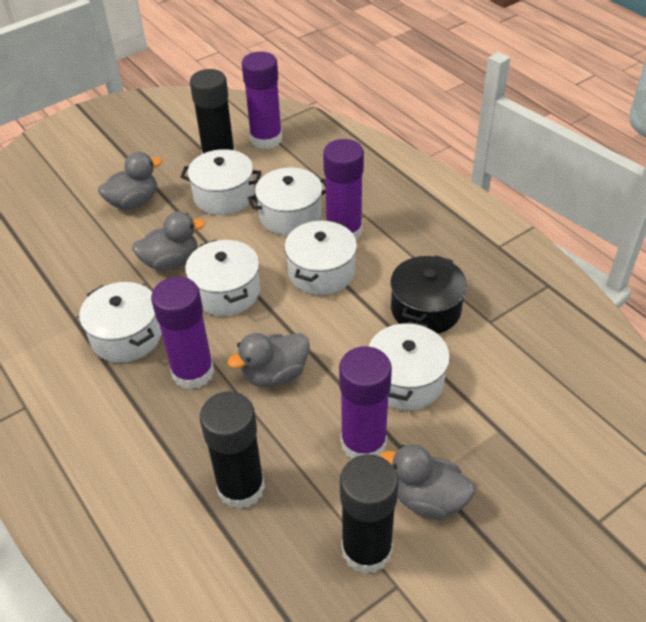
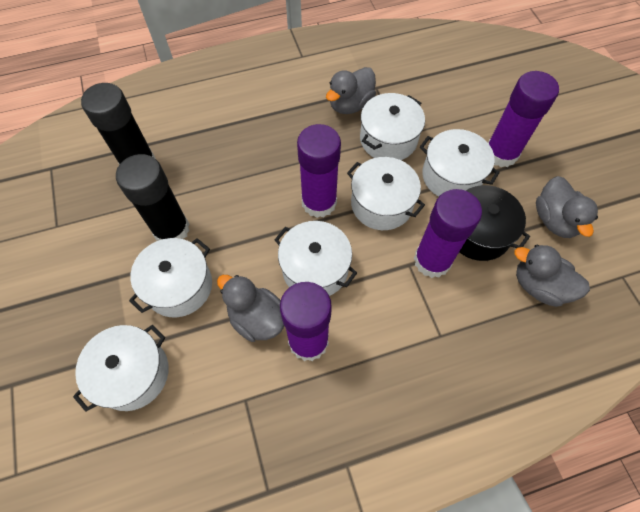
black glue stick: [190,69,235,154] [200,391,265,509] [340,454,399,574] = 3 -> [81,83,156,165] [116,154,190,241] = 2

